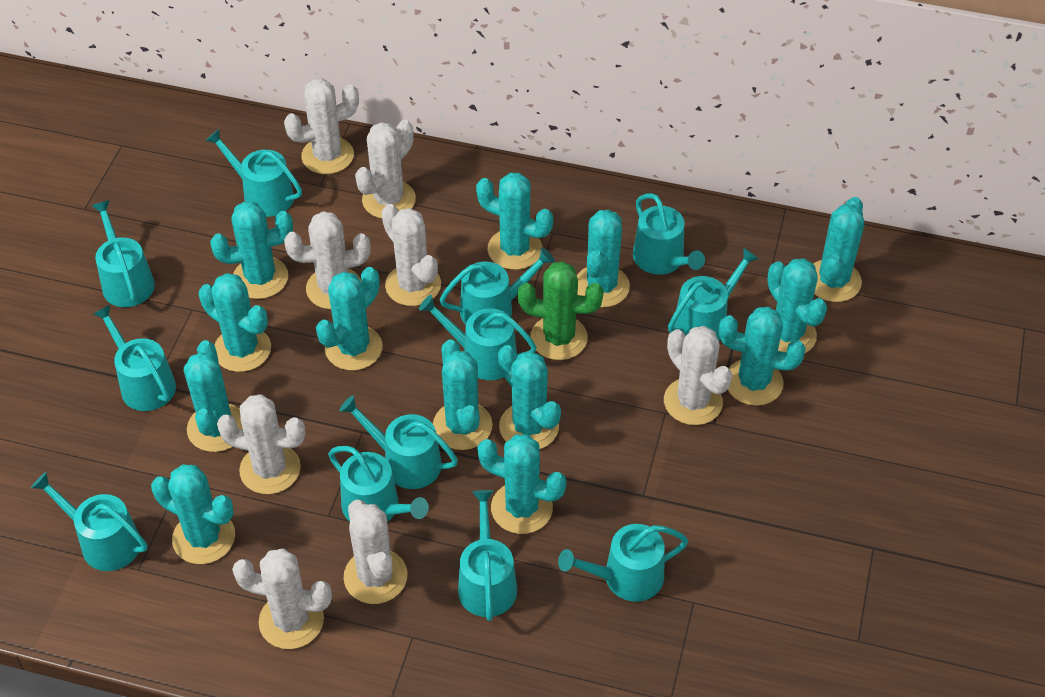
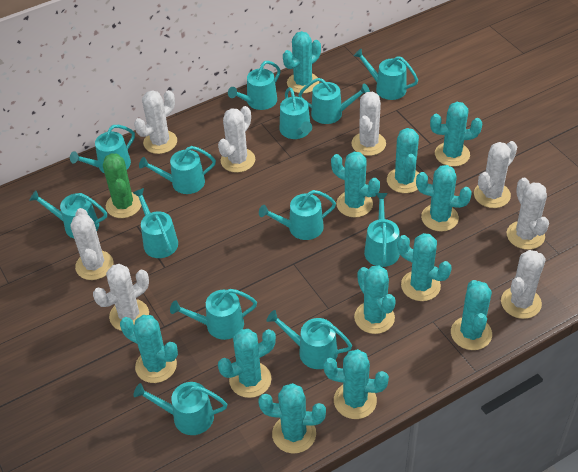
turquoise cactus: [151,464,235,564] [184,340,243,452] [199,273,271,372] [210,201,293,299] [316,267,383,370] [433,339,492,450] [476,173,553,270] [477,434,566,534] [498,345,561,449] [577,210,630,308] [719,306,806,406] [767,258,827,353] [814,197,864,302] = 13 -> [120,315,178,383] [218,329,276,398] [258,383,326,454] [283,31,321,93] [323,349,389,419] [331,152,380,217] [354,266,396,334] [387,128,419,193] [397,233,452,301] [416,165,472,232] [430,102,482,167] [451,280,492,350] = 12
turquoise watering can: [31,472,148,571] [92,200,155,307] [93,305,176,411] [206,129,302,217] [328,446,429,522] [339,396,458,489] [419,295,537,380] [440,248,555,324] [458,490,517,621] [558,524,688,602] [633,193,705,275] [668,248,759,341] = 12 -> [29,190,107,239] [70,125,135,173] [133,188,178,258] [134,382,227,435] [139,146,216,194] [170,289,257,340] [228,61,281,110] [259,190,336,240] [266,310,352,369] [280,87,312,139] [298,78,370,124] [354,48,418,100] [364,193,400,267] = 13

